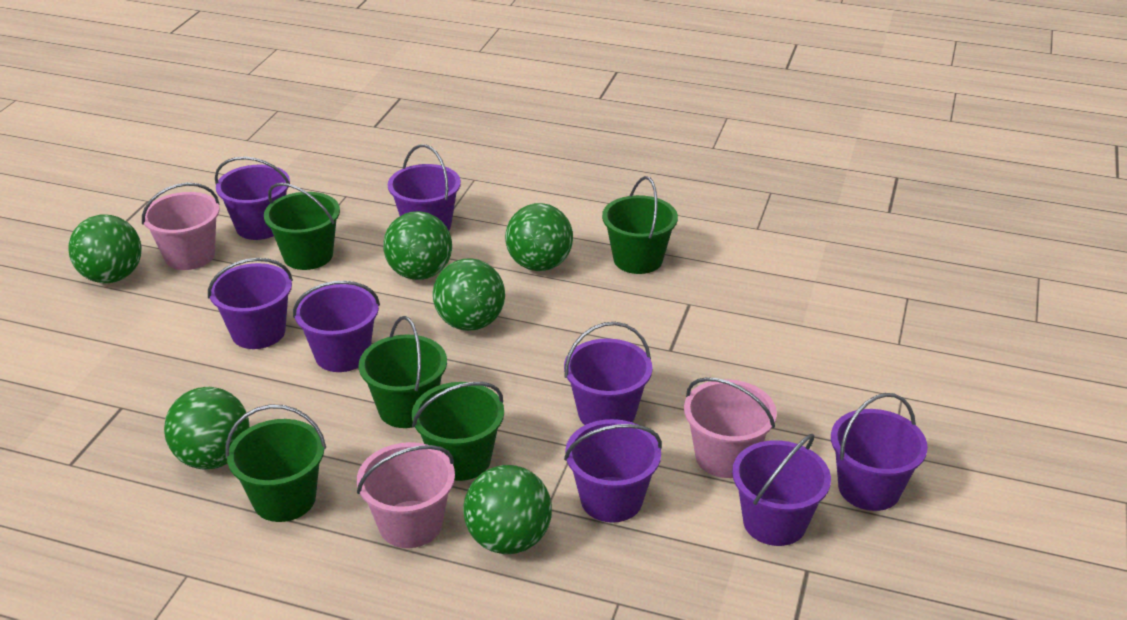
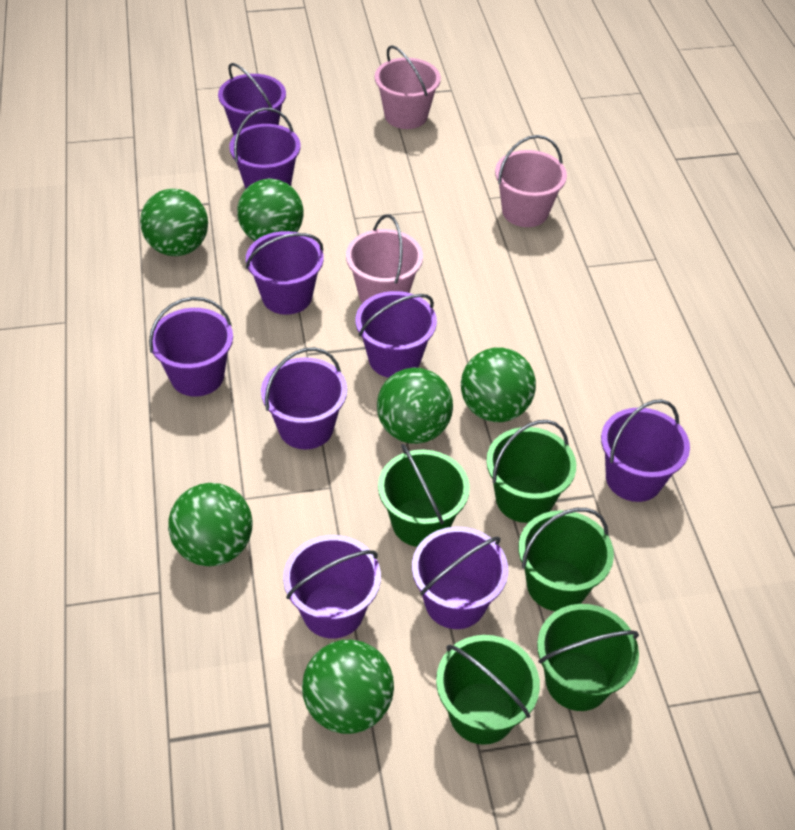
purple bucket: [208,258,293,349] [215,157,290,240] [293,281,380,372] [388,144,461,230] [564,322,653,425] [564,419,662,523] [732,434,831,546] [831,393,928,511] = 8 -> [149,297,233,397] [218,63,286,135] [229,108,300,189] [246,231,324,315] [261,347,347,449] [283,535,381,639] [356,291,437,378] [412,527,508,629] [601,399,690,502] = 9

